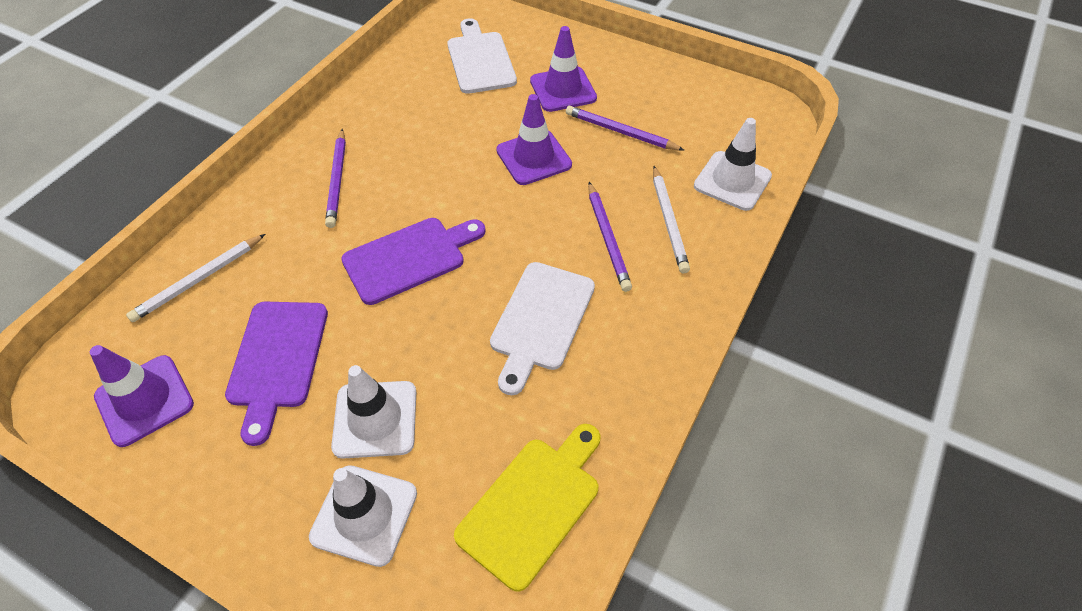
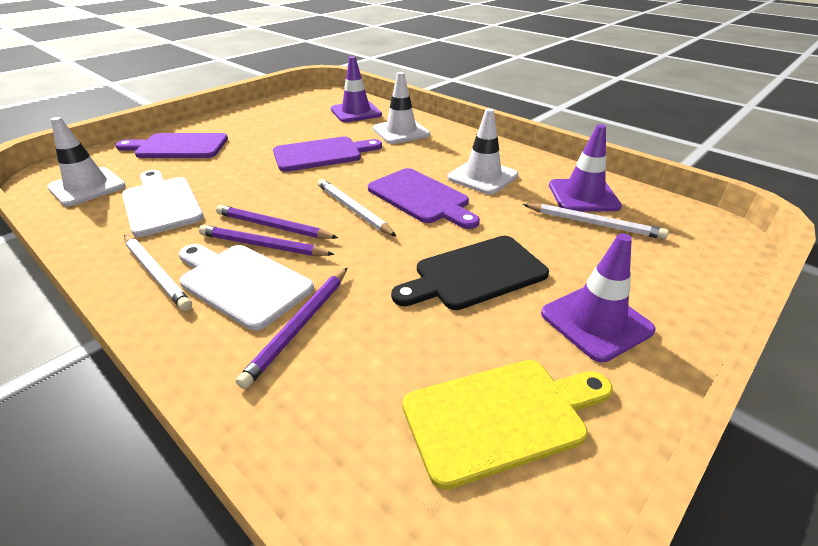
black cutting board: none = 0 -> [391,236,549,310] = 1
purple cutting board: [225,302,328,446] [341,218,486,305] = 2 -> [116,133,228,158] [273,137,382,172] [368,168,480,229] = 3
white pencil: [126,234,265,322] [653,166,690,273] = 2 -> [124,235,192,311] [318,179,397,237] [523,203,669,239] = 3

